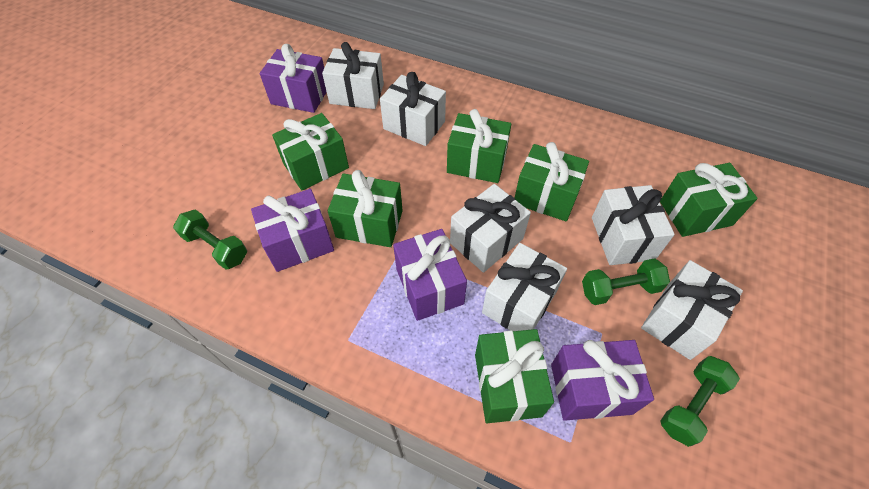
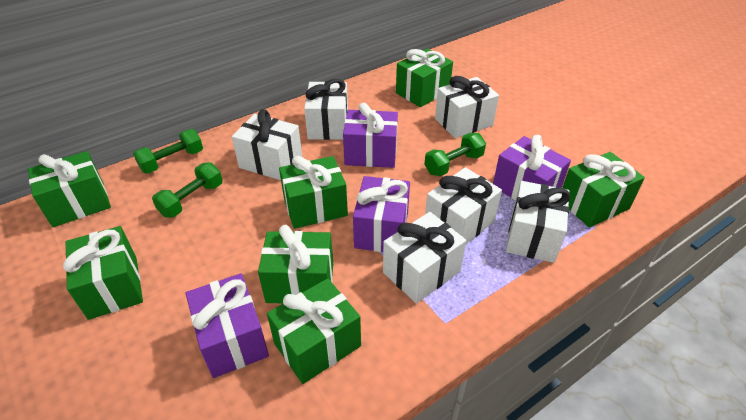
green gift: [272,113,349,191] [327,170,403,247] [447,109,511,183] [475,329,554,423] [515,142,589,221] [660,163,758,237] = 6 -> [28,151,111,227] [63,226,143,320] [258,225,333,303] [267,278,361,384] [279,156,348,229] [396,49,453,107] [562,152,645,227] = 7

